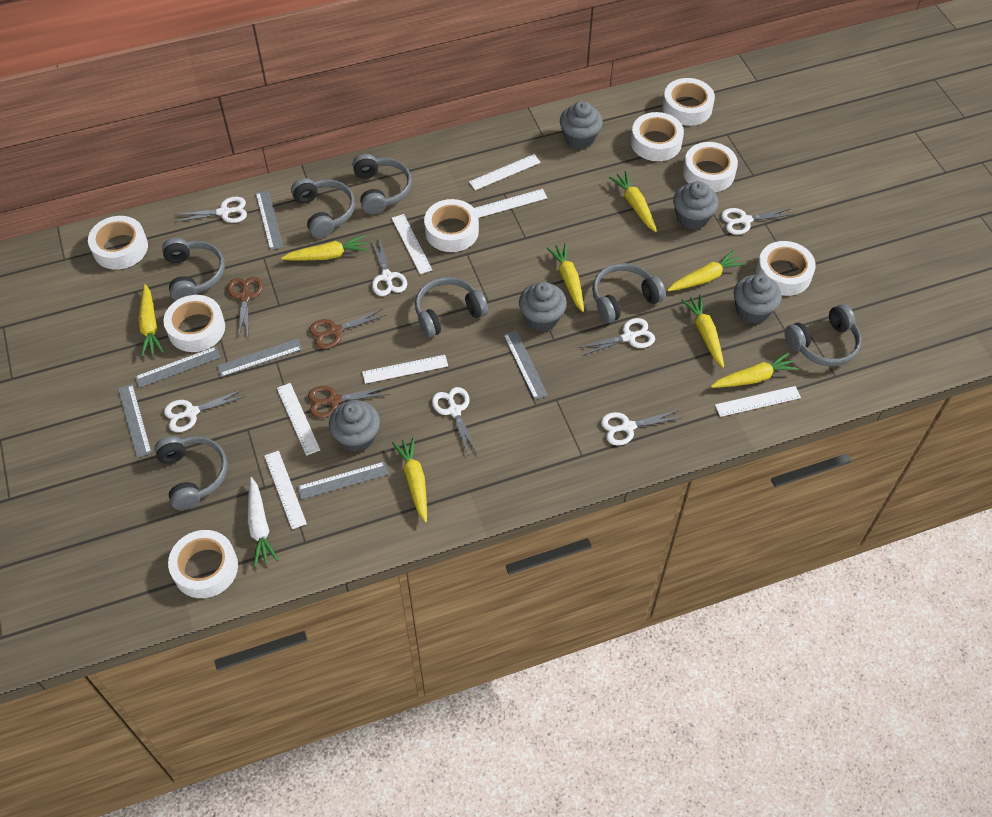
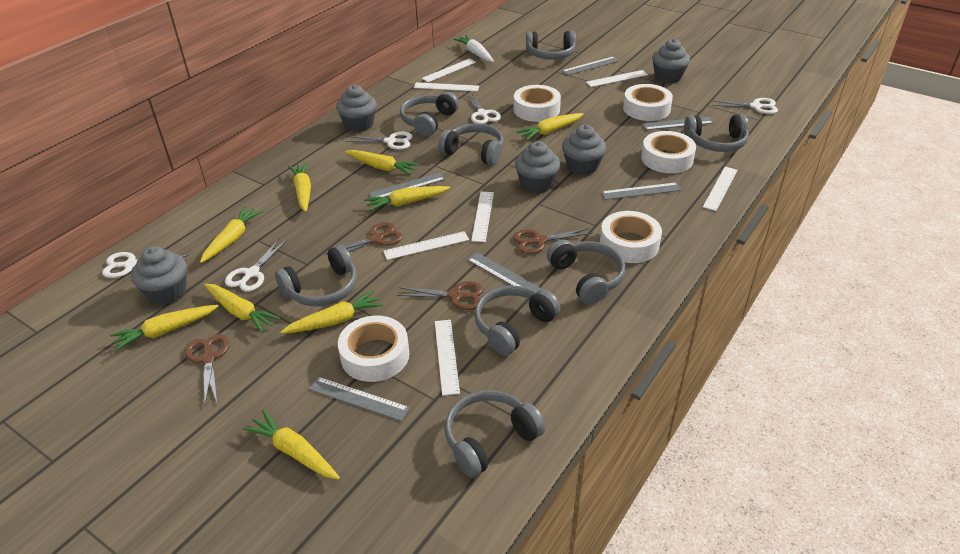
brown scissors: [227,277,263,338] [308,386,389,418] [309,309,386,349] = 3 -> [185,334,229,404] [325,222,403,254] [397,281,483,310] [513,228,593,254] = 4
grey headphones: [154,436,228,510] [162,238,225,301] [291,178,355,238] [353,154,412,214] [415,277,488,338] [592,263,666,323] [785,304,861,366] = 7 -> [275,245,357,306] [400,92,459,136] [438,123,504,165] [445,390,545,478] [474,286,561,356] [526,31,576,60] [547,239,625,304] [684,114,749,152] = 8
white scissors: [164,389,246,432] [173,197,247,223] [372,239,407,296] [432,387,478,454] [578,318,655,356] [601,410,683,446] [721,208,794,235] = 7 -> [102,252,189,278] [225,239,287,292] [345,132,413,150] [464,92,501,124] [712,98,778,114] = 5
white tape: [88,216,148,269] [163,295,225,352] [168,530,238,598] [424,199,479,252] [631,112,684,161] [662,78,715,126] [683,142,738,192] [756,241,816,296] = 8 -> [338,316,409,382] [514,85,561,122] [600,211,662,263] [623,84,673,121] [641,131,696,173] = 5
yellow carrot: [138,284,164,357] [281,235,368,260] [392,437,427,522] [547,243,584,312] [609,171,657,232] [667,250,746,291] [681,295,724,368] [710,352,799,388] = 8 -> [110,305,219,351] [200,206,263,263] [204,284,280,333] [243,410,340,479] [280,291,383,334] [288,163,311,212] [345,150,419,175] [364,186,450,212] [516,113,583,140] = 9

